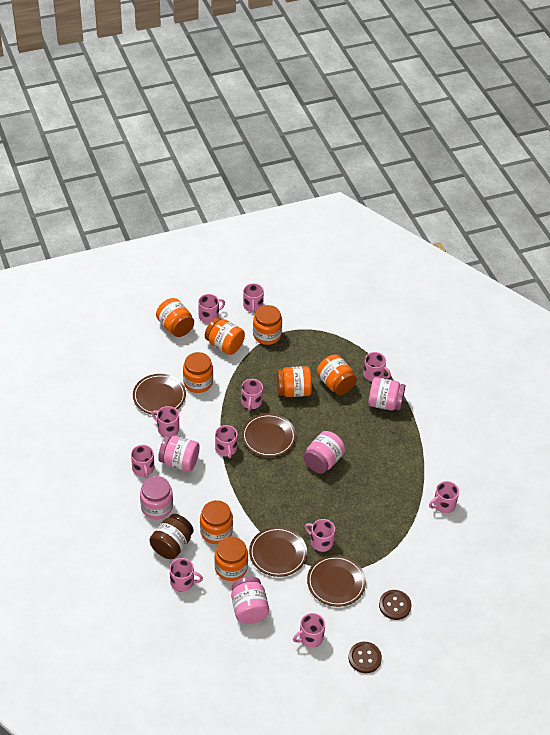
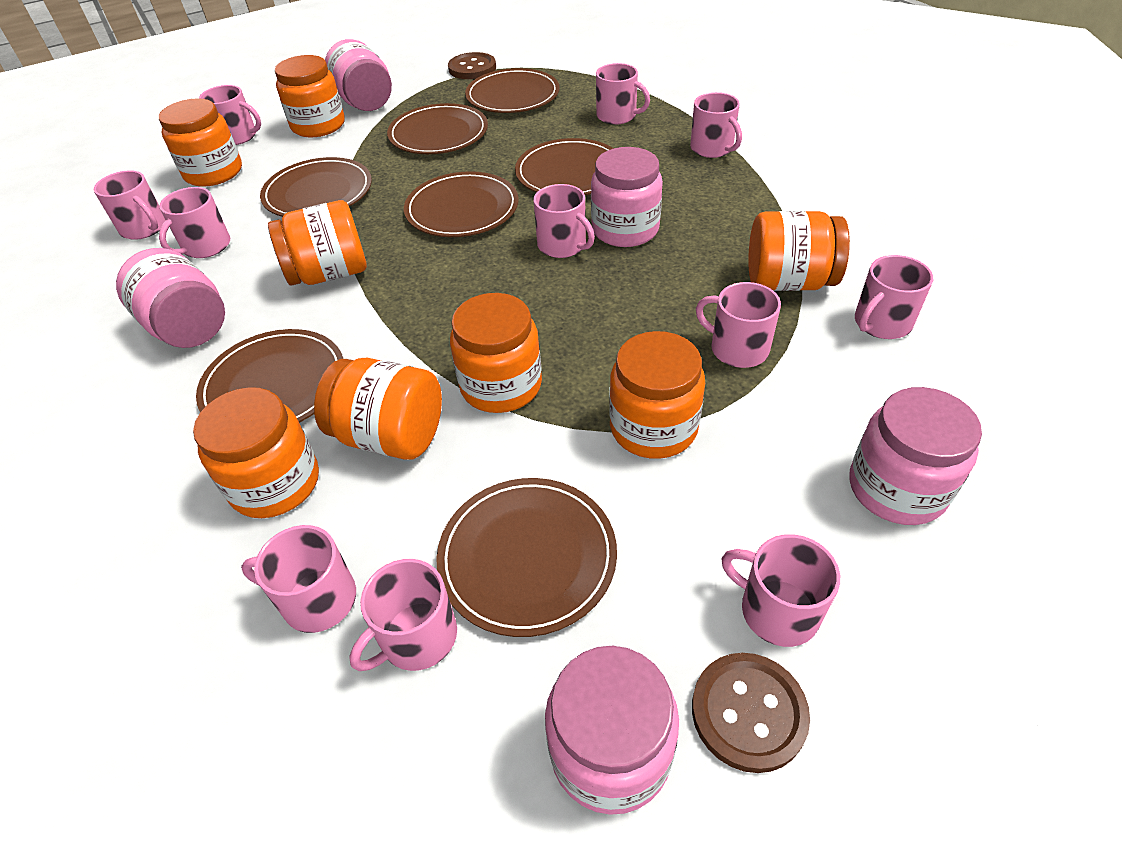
brown jar: [149,514,194,559] = 1 -> none = 0
brown plate: [133,374,186,415] [242,414,296,457] [249,527,307,577] [307,555,366,607] = 4 -> [196,329,343,423] [260,157,372,217] [387,103,488,154] [404,171,519,237] [436,478,617,637] [465,68,560,113] [515,138,614,195] = 7

